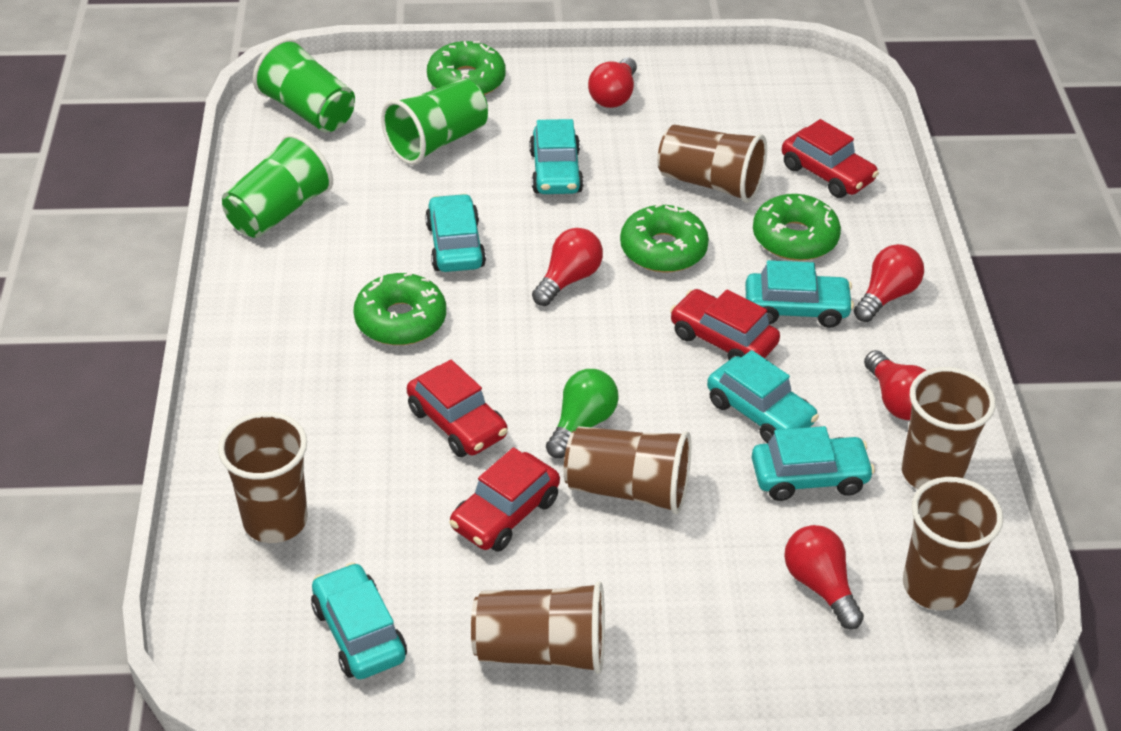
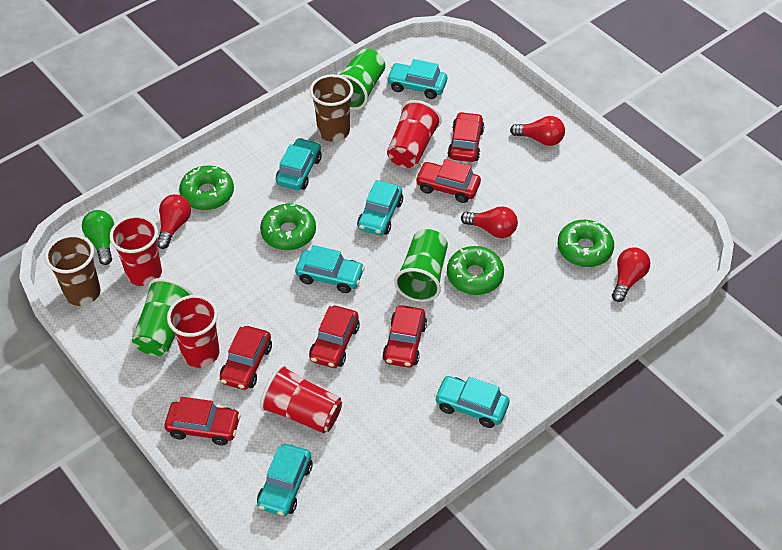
brown cup: [218,412,308,543] [471,581,605,674] [564,426,691,514] [657,124,767,203] [901,367,996,489] [903,477,1003,611] = 6 -> [45,234,101,306] [310,74,353,142] = 2
red car: [407,360,508,457] [449,447,560,552] [670,289,780,360] [782,119,879,198] = 4 -> [165,397,241,445] [220,326,272,390] [309,306,360,368] [382,305,427,368] [415,159,481,203] [448,112,484,162] = 6
red cup: none = 0 -> [109,215,162,286] [167,295,220,368] [260,365,342,433] [387,100,442,168] = 4
red light bulb: [532,228,603,306] [588,58,637,108] [784,525,864,629] [854,244,924,322] [864,350,927,420] = 5 -> [157,194,191,249] [461,206,518,238] [510,116,565,146] [612,247,650,302] = 4

